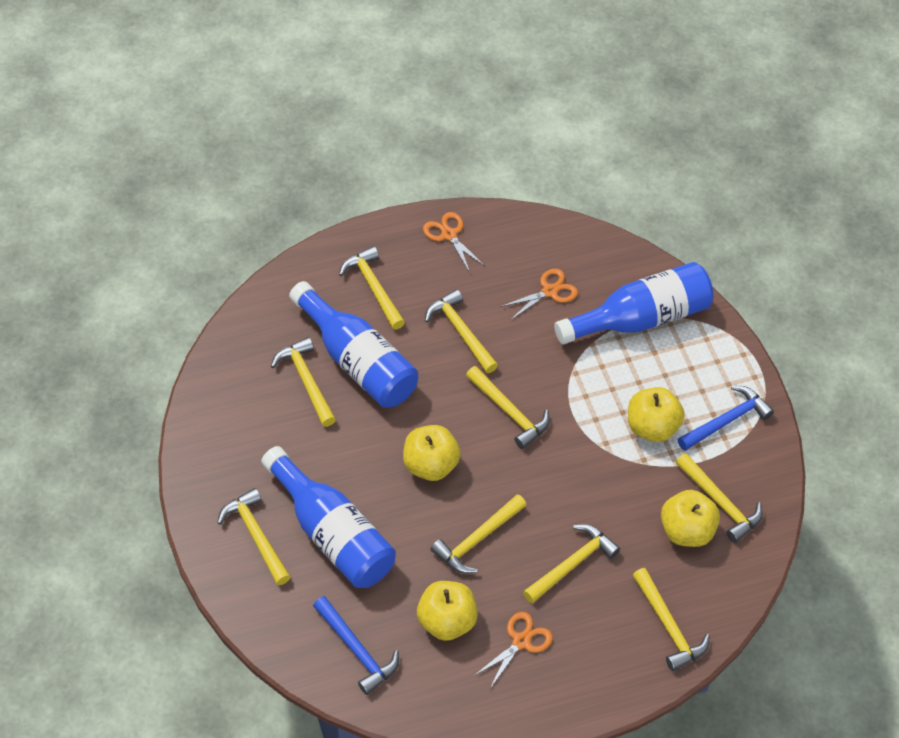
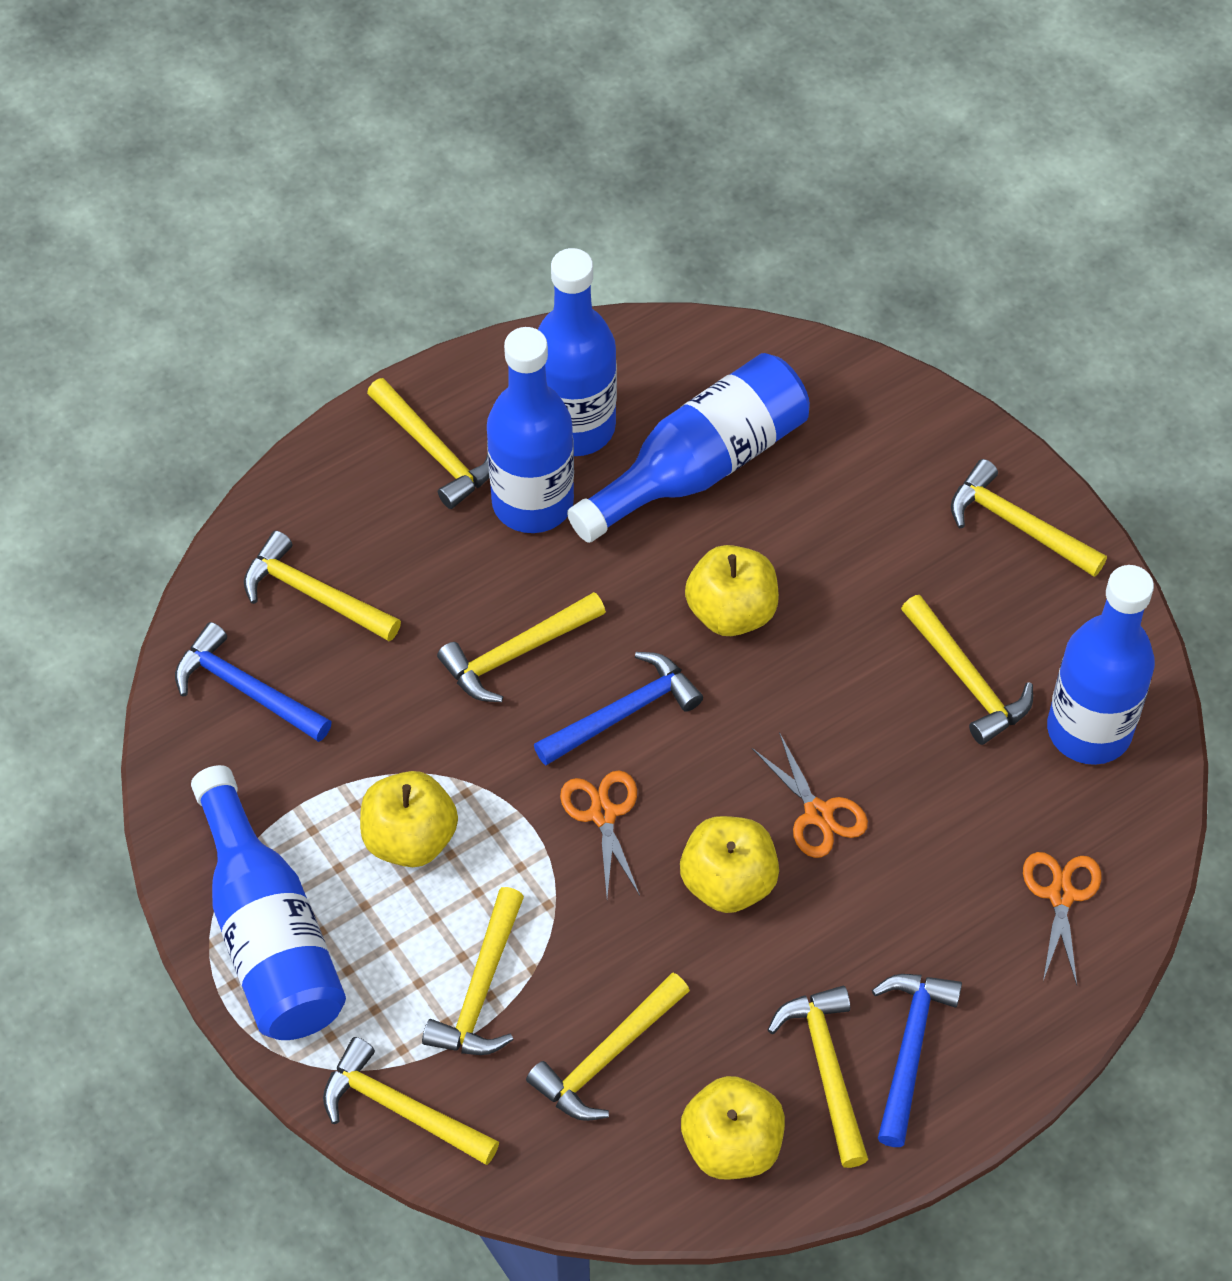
blue bottle: [261,446,396,588] [289,281,418,408] [554,262,714,345] = 3 -> [191,765,346,1040] [487,327,574,533] [538,248,617,456] [567,353,810,543] [1047,565,1155,765] = 5
blue hammer: [313,596,399,695] [678,386,774,451] = 2 -> [175,622,332,742] [534,652,703,765] [872,974,962,1147] = 3

